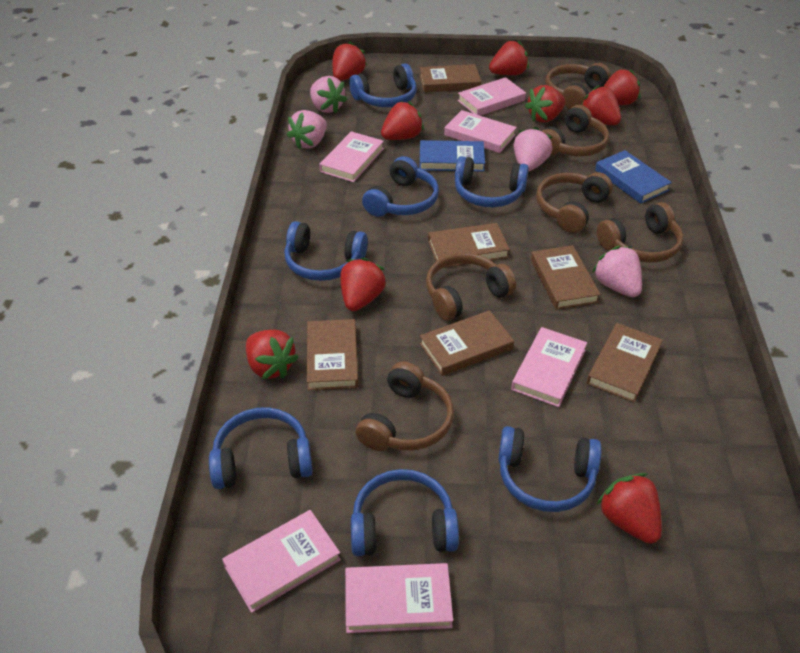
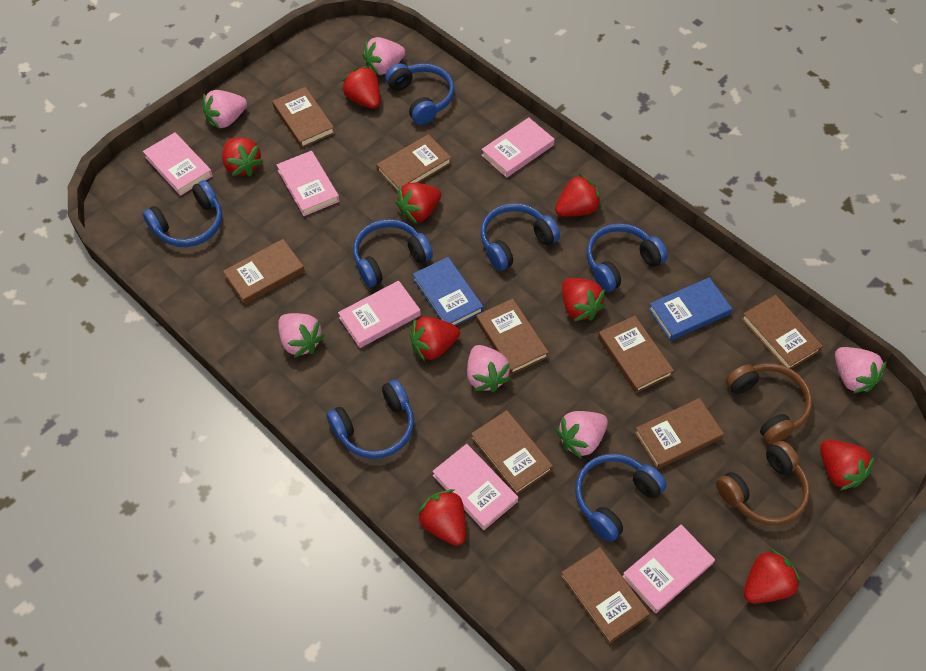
brown book: [307,319,358,390] [420,64,481,92] [420,310,514,376] [428,223,510,268] [531,245,601,310] [587,323,663,403] = 6 -> [223,239,305,305] [272,87,335,148] [376,134,451,193] [471,410,553,495] [476,299,549,375] [561,547,650,644] [598,316,674,393] [634,398,724,469] [741,295,823,369] = 9
brown headphones: [356,361,454,451] [426,253,516,321] [536,172,613,233] [542,105,609,157] [545,63,611,109] [597,202,683,263] = 6 -> [716,441,810,526] [726,363,812,444] = 2
pink strawberry: [287,110,327,150] [310,76,347,114] [514,127,552,172] [592,246,642,297] = 4 -> [203,90,247,129] [278,313,325,358] [363,37,405,75] [467,345,511,392] [556,411,608,459] [835,347,887,394] = 6

